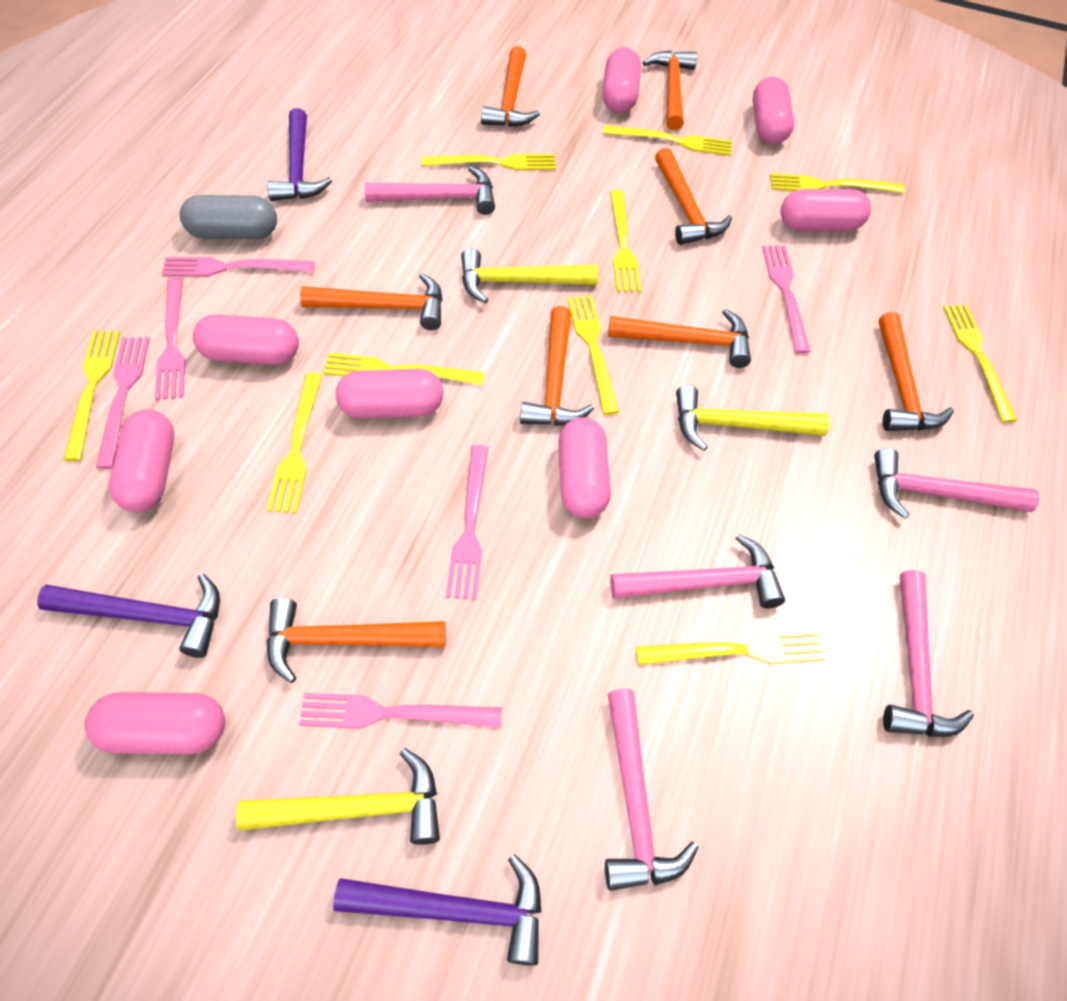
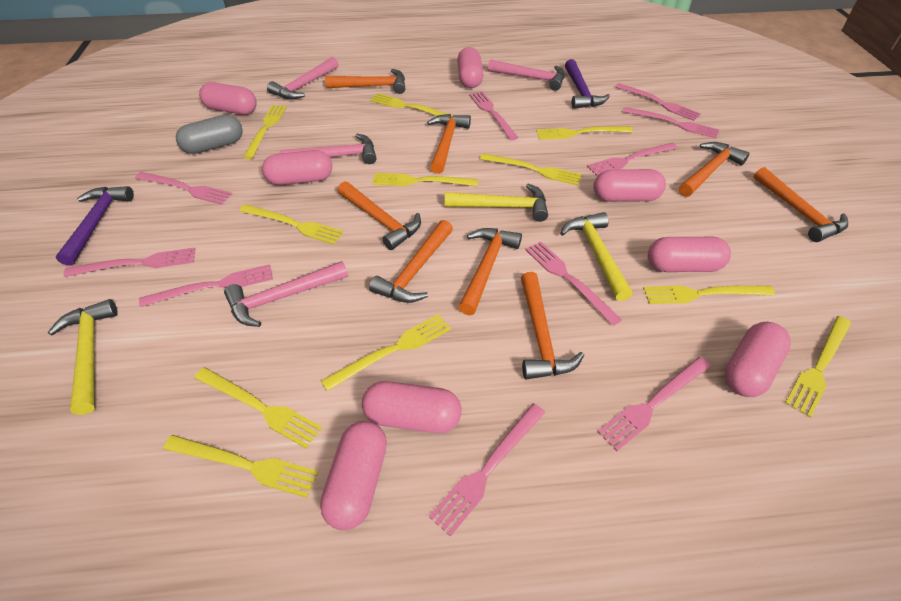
pink fork: [96,337,150,469] [155,278,185,400] [161,257,315,277] [299,693,502,729] [446,445,489,600] [762,245,810,354] = 6 -> [64,248,195,277] [135,172,232,205] [139,264,273,307] [429,404,545,537] [469,91,519,140] [525,242,622,326] [587,143,678,176] [598,357,711,451] [615,83,701,121] [623,107,719,138] = 10
pink hammer: [365,166,495,215] [605,689,699,891] [610,534,785,609] [874,448,1039,519] [883,570,974,737] = 5 -> [224,261,348,327] [267,57,339,99] [280,134,376,164] [488,59,565,91] = 4
purple hammer: [37,574,220,658] [267,108,332,201] [333,854,542,966] = 3 -> [56,186,134,266] [565,59,610,109] = 2
yellow fork: [63,331,120,462] [267,372,322,513] [323,353,484,385] [422,154,556,170] [567,295,619,415] [603,125,732,156] [610,190,641,292] [636,630,826,665] [770,173,904,193] [943,305,1017,423] = 10 -> [163,435,319,498] [194,367,322,448] [239,204,344,245] [243,105,287,159] [321,314,451,391] [370,93,453,117] [372,173,478,186] [480,153,582,185] [536,126,633,140] [643,285,775,304] [785,316,851,418] = 11

